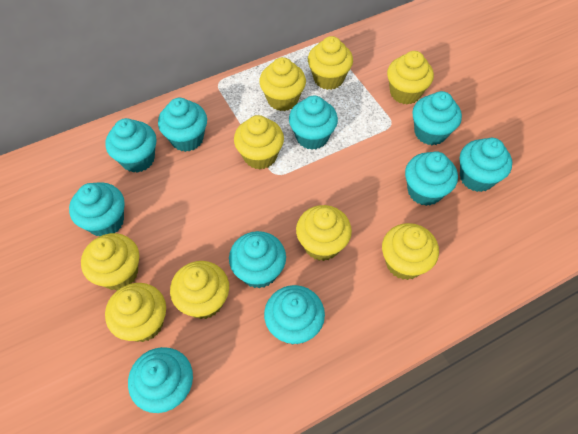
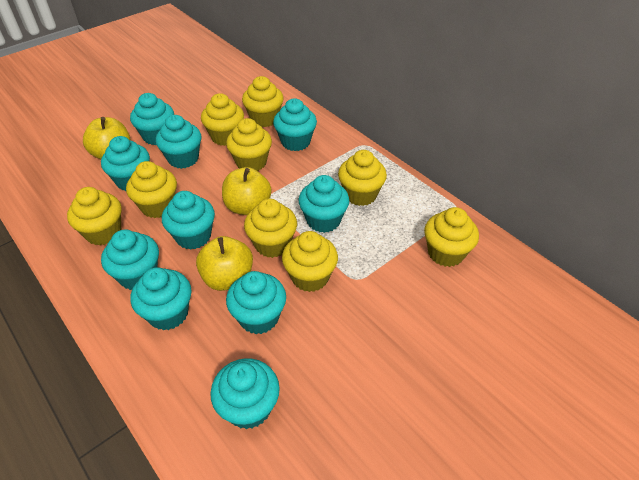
yellow apple: none = 0 -> [83,117,131,159] [196,236,253,291] [222,167,271,215] = 3

